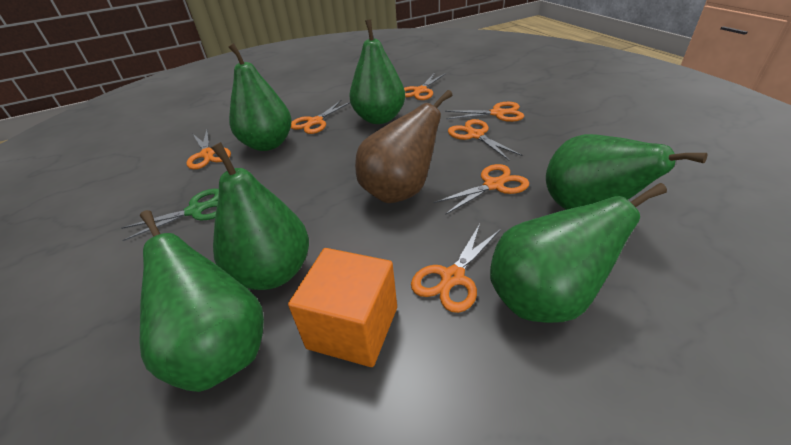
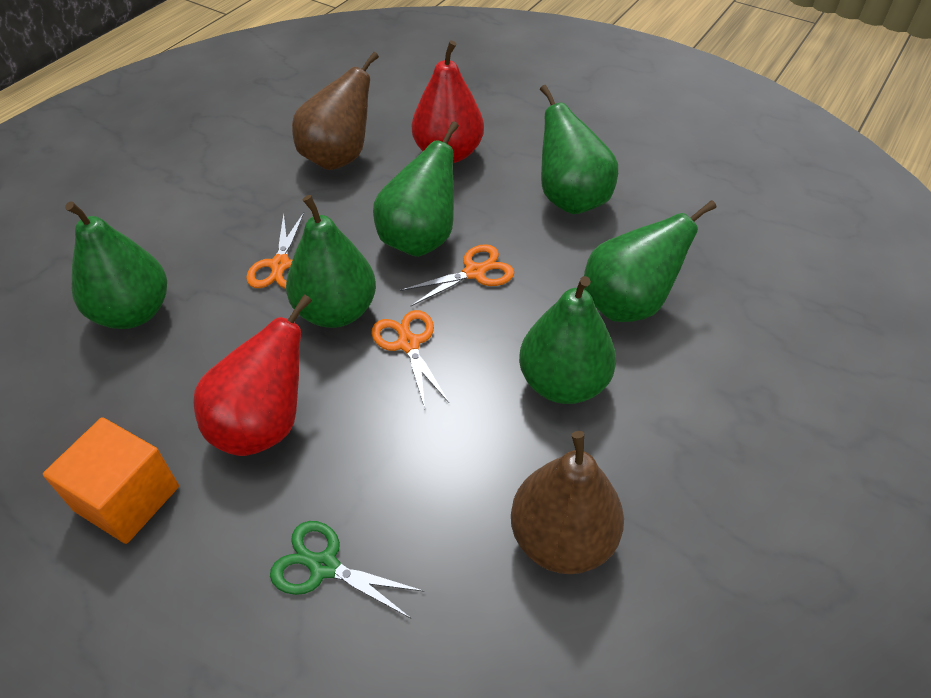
brown pear: [355,90,452,203] = 1 -> [292,52,379,170] [511,431,624,574] = 2
orange scissors: [186,130,231,169] [291,100,350,134] [404,73,446,100] [411,224,501,313] [433,164,529,215] [445,102,524,122] [448,119,523,160] = 7 -> [246,213,304,289] [371,310,449,408] [400,244,514,306] = 3
red pear: none = 0 -> [193,294,312,456] [412,41,484,163] = 2

